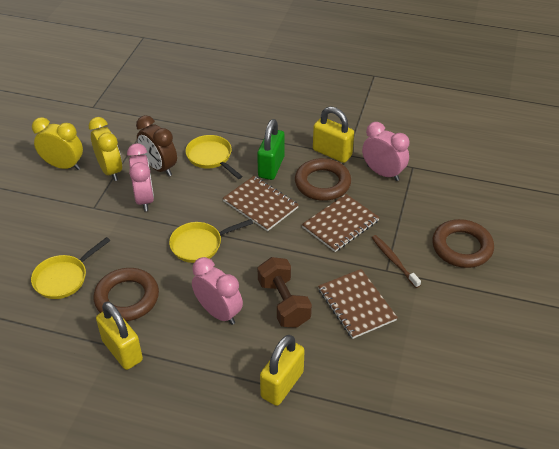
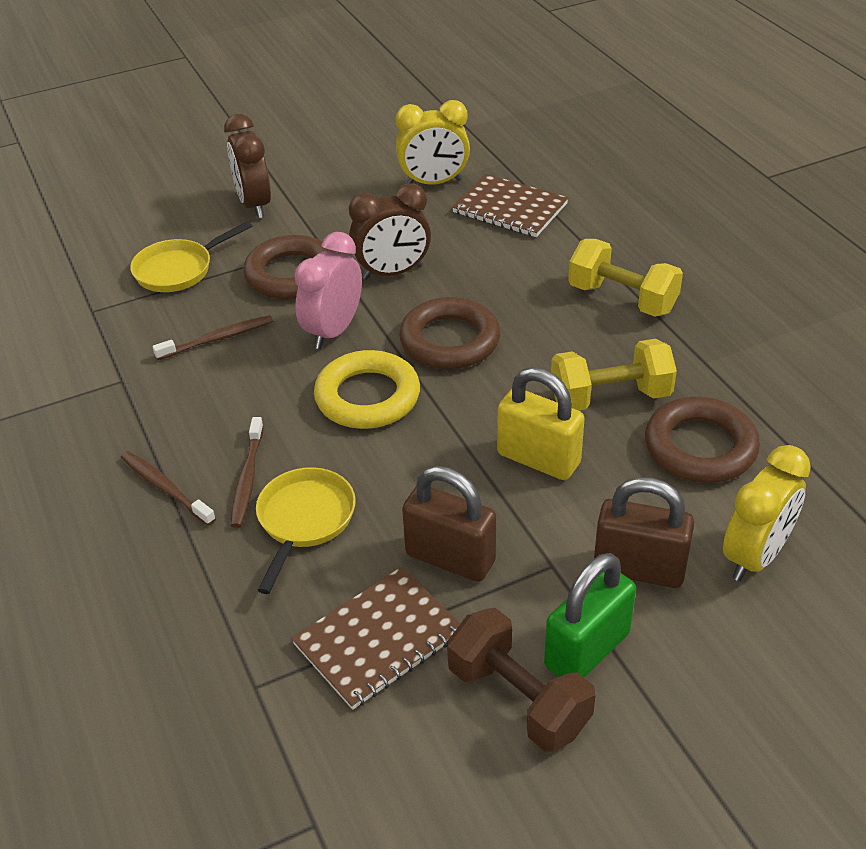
brown clock: [136,115,177,176] = 1 -> [224,114,271,218] [349,183,431,280] = 2
brown notebook: [222,176,299,231] [302,194,380,252] [318,269,398,339] = 3 -> [291,567,461,710] [452,174,568,237] = 2
brown padlock: none = 0 -> [402,466,496,582] [594,477,694,588] = 2
brown toothbrush: [372,235,421,288] = 1 -> [121,451,216,526] [153,315,273,360] [231,417,264,528] = 3
pink clock: [127,143,154,211] [192,257,243,325] [362,122,409,181] = 3 -> [294,232,362,349] = 1
yellow dumbbell: none = 0 -> [551,339,677,411] [568,239,683,317] = 2
yellow padlock: [96,301,143,370] [260,335,305,406] [313,106,354,163] = 3 -> [497,367,585,480] = 1
yellow pan: [31,237,111,299] [169,219,253,263] [185,135,242,179] = 3 -> [130,221,252,292] [256,467,356,594] = 2
yellow ring: none = 0 -> [314,350,420,429] = 1

